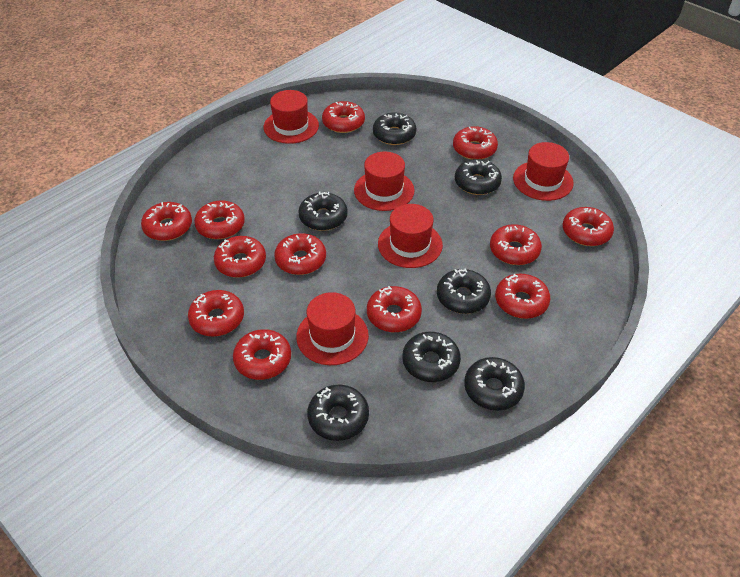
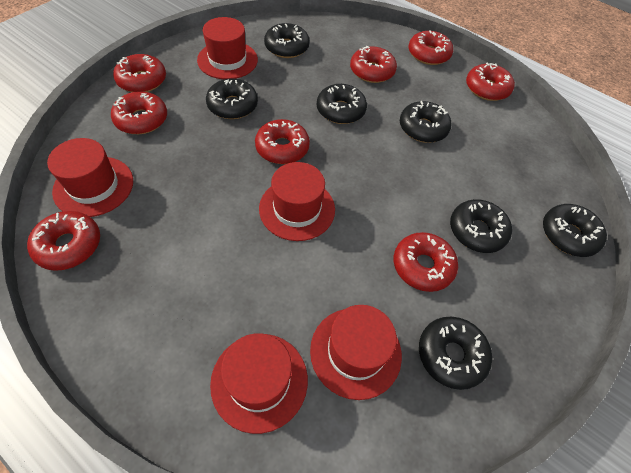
red donut: [141,202,192,241] [188,290,244,337] [194,200,245,239] [214,236,266,278] [233,329,291,380] [274,233,326,275] [322,101,365,133] [367,286,422,332] [453,126,498,160] [490,224,542,265] [495,274,550,319] [563,207,614,246] = 12 -> [27,211,100,271] [111,91,167,134] [113,54,166,92] [255,119,310,164] [350,46,397,83] [394,232,458,292] [409,30,453,65] [466,62,515,101] = 8

